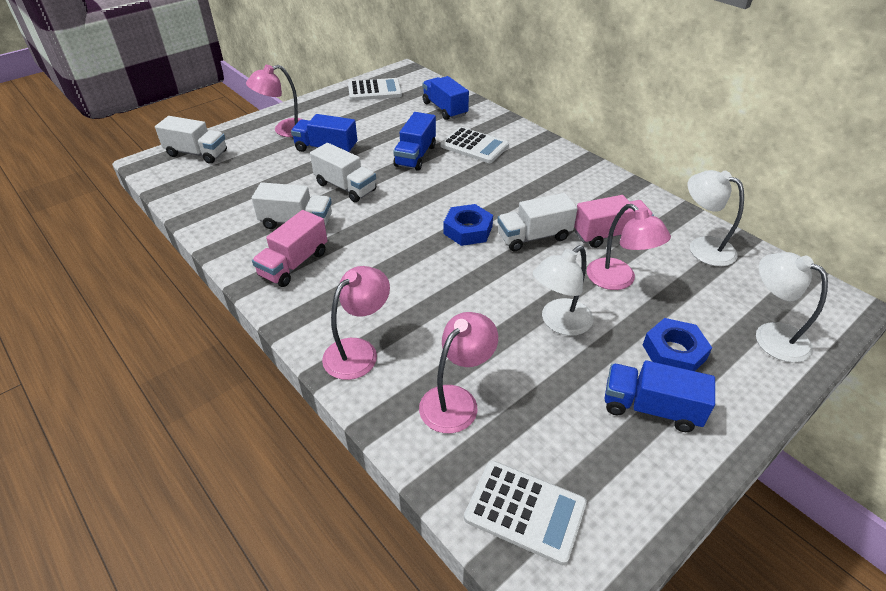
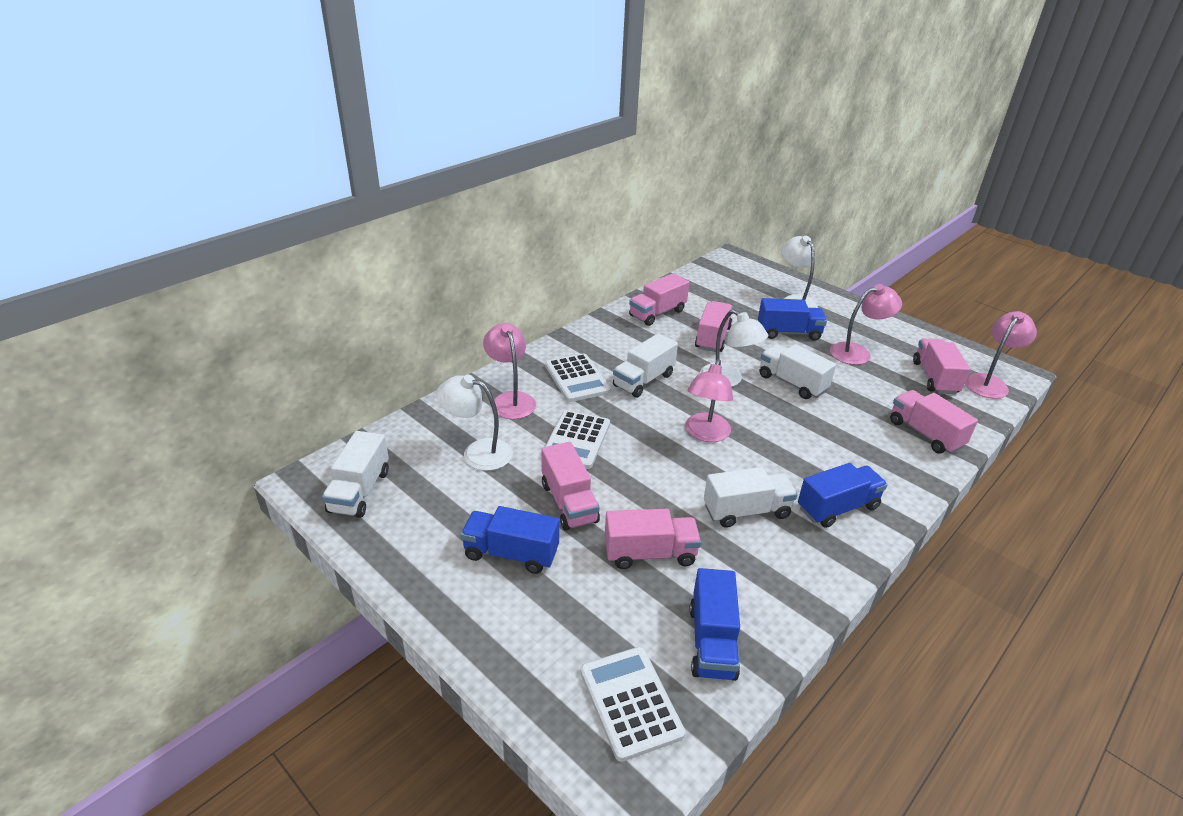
blue nut: [444,204,493,246] [643,318,712,371] = 2 -> none = 0
pink truck: [252,210,327,287] [574,195,654,248] = 2 -> [541,442,600,531] [605,509,701,569] [629,273,689,326] [695,301,733,352] [890,390,978,454] [913,339,970,394] = 6

